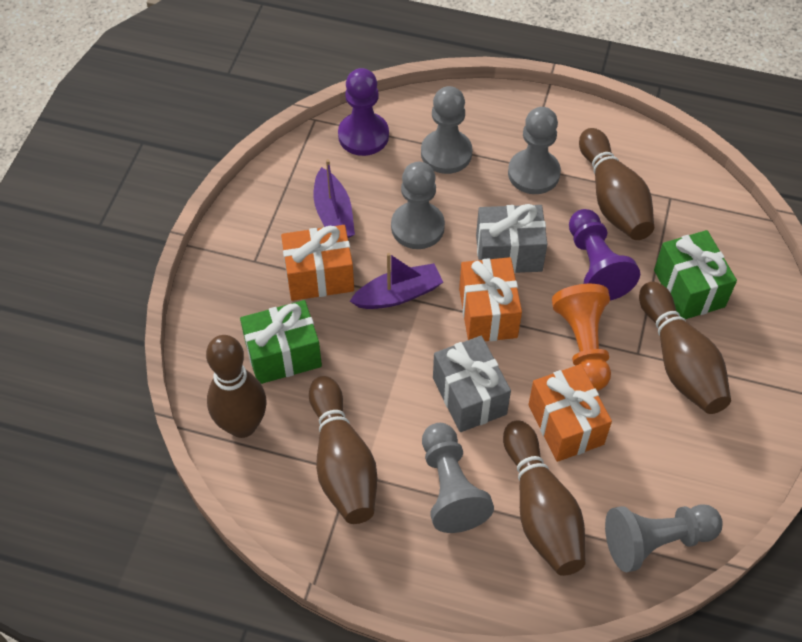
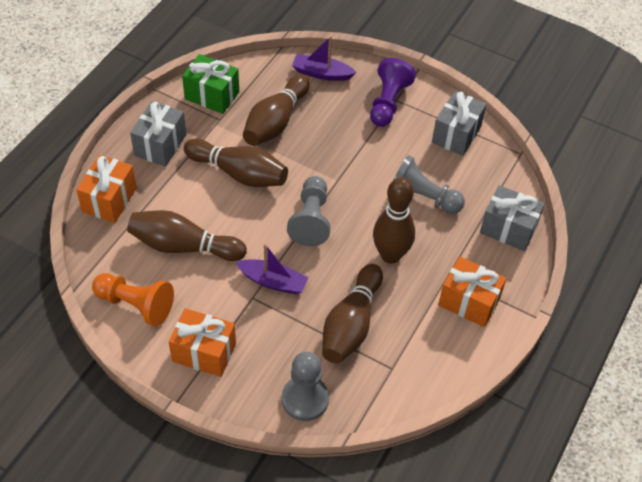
green gift: [240,300,322,384] [654,230,737,319] = 2 -> [182,54,239,114] = 1
grey gift: [433,336,511,432] [476,204,548,273] = 2 -> [130,101,186,167] [432,91,487,156] [480,185,545,251] = 3
grey pawn: [391,162,445,249] [421,86,472,174] [422,423,494,533] [508,107,561,194] [605,504,723,572] = 5 -> [282,352,329,421] [287,176,330,246] [393,155,465,214] = 3
purple pawn: [338,68,389,156] [569,209,640,300] = 2 -> [370,58,416,127] = 1

